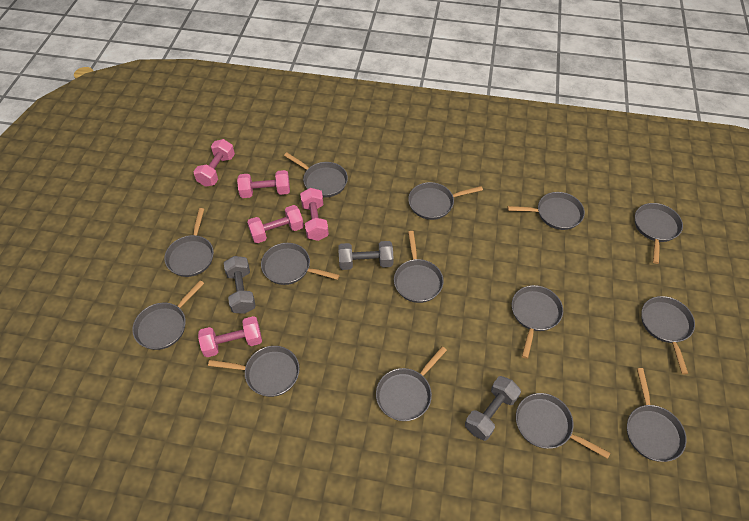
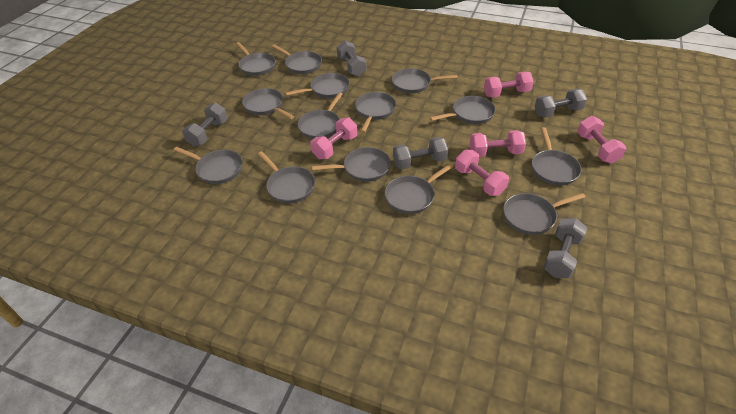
grey dumbbell: [224,256,256,314] [338,241,394,270] [465,376,521,441] = 3 -> [182,103,228,147] [337,40,367,76] [393,137,448,170] [534,89,587,118] [543,218,587,278] = 5

